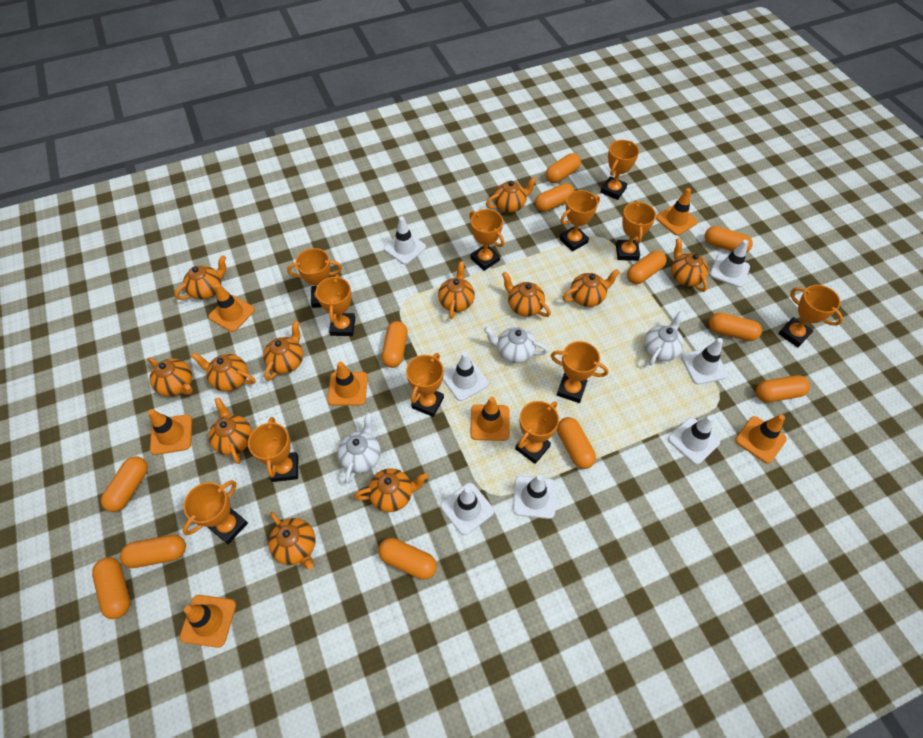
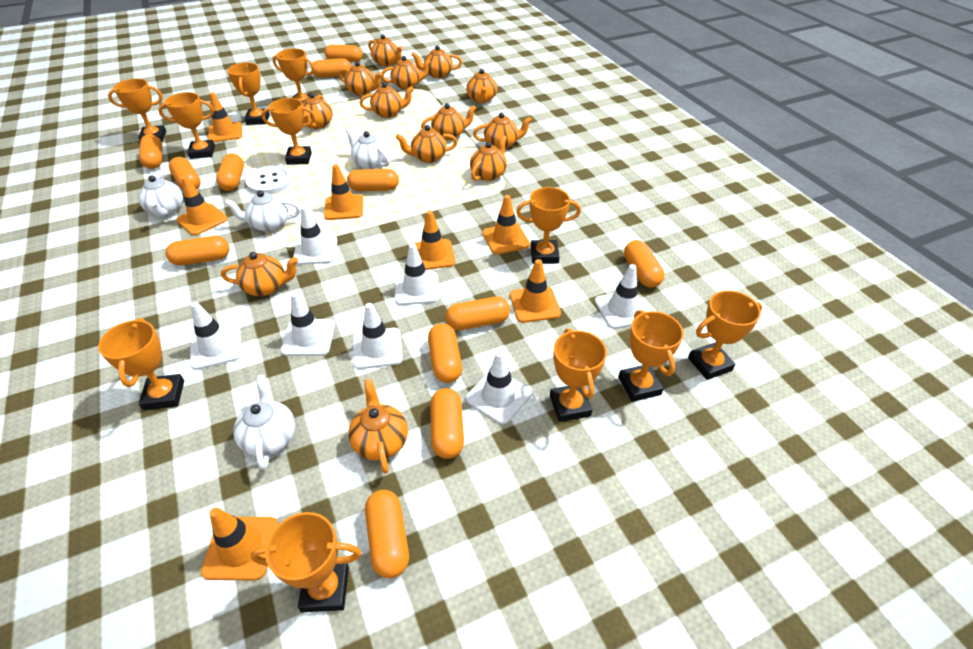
orange teapot: [147,357,193,396] [175,255,226,300] [191,353,255,391] [208,397,252,464] [263,321,303,381] [269,512,316,569] [354,468,428,512] [438,261,475,319] [486,177,537,213] [502,272,551,317] [562,269,620,307] [671,238,708,292] = 12 -> [221,252,298,296] [302,93,333,129] [339,61,382,96] [348,379,408,474] [360,82,414,118] [368,34,403,67] [381,56,431,90] [396,125,458,163] [412,45,462,78] [421,103,476,140] [466,69,497,103] [470,135,507,181] [473,113,532,149] = 13
orange trophy: [183,480,248,544] [248,417,298,482] [287,248,342,308] [316,275,355,336] [406,353,444,417] [469,209,504,271] [515,401,559,464] [551,341,608,403] [559,190,600,252] [600,140,639,200] [616,201,656,261] [778,285,843,347] = 12 -> [98,318,184,410] [108,79,166,142] [158,92,215,159] [227,62,270,125] [251,512,362,612] [261,98,315,165] [273,48,315,103] [516,187,581,264] [550,328,607,422] [618,310,684,402] [688,290,762,380] = 11
white button: none = 0 -> [245,165,293,194] = 1
white teapot: [338,412,381,484] [484,327,548,363] [644,311,684,366] = 3 -> [138,174,183,217] [225,190,301,232] [233,375,295,470] [345,128,390,169] = 4

